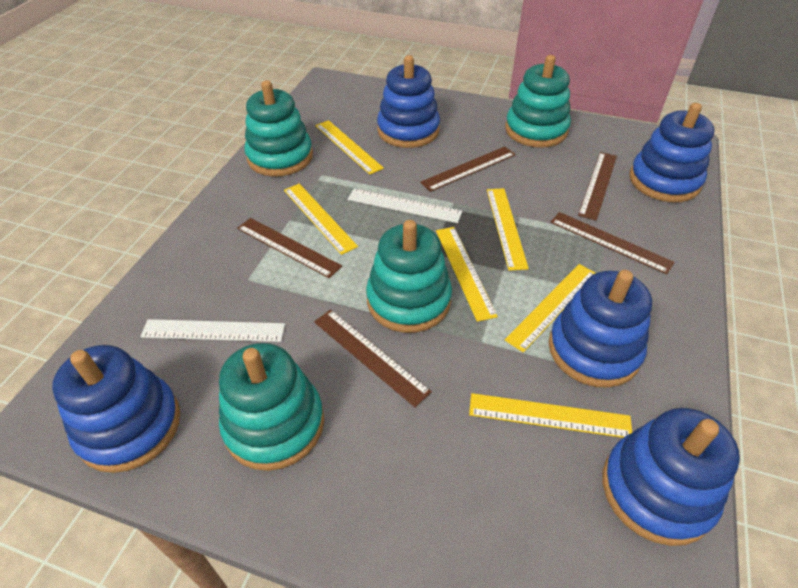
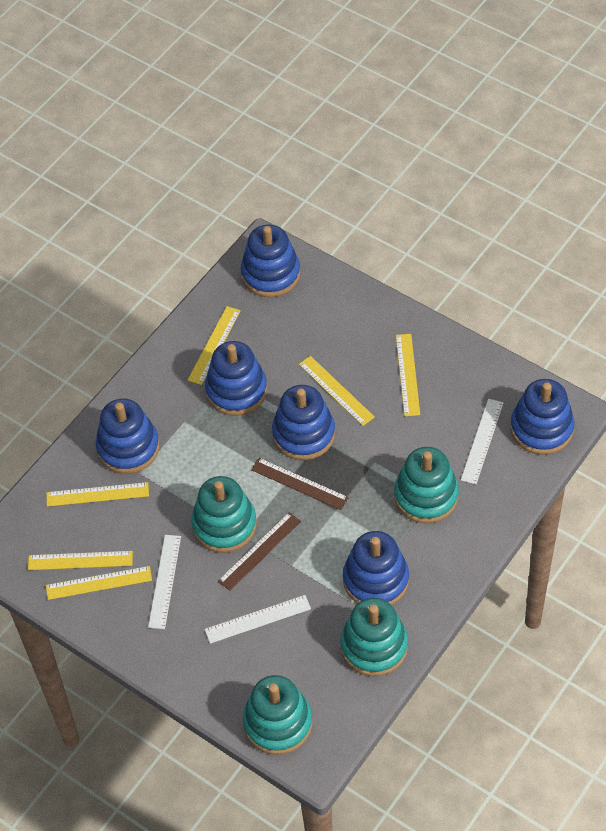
blue stacking toy: [52,345,180,473] [377,55,440,148] [549,270,652,388] [602,408,740,546] [630,103,714,202] = 5 -> [96,399,159,474] [205,341,267,416] [241,225,300,297] [272,385,335,460] [343,531,409,605] [510,379,575,455] = 6
brown ruler: [237,218,342,278] [314,310,432,407] [420,146,516,192] [550,212,675,274] [578,152,617,221] = 5 -> [218,512,301,591] [251,458,349,510] = 2
white ruler: [140,319,285,342] [348,188,462,223] = 2 -> [148,535,181,629] [205,595,311,644] [461,399,504,484] = 3

